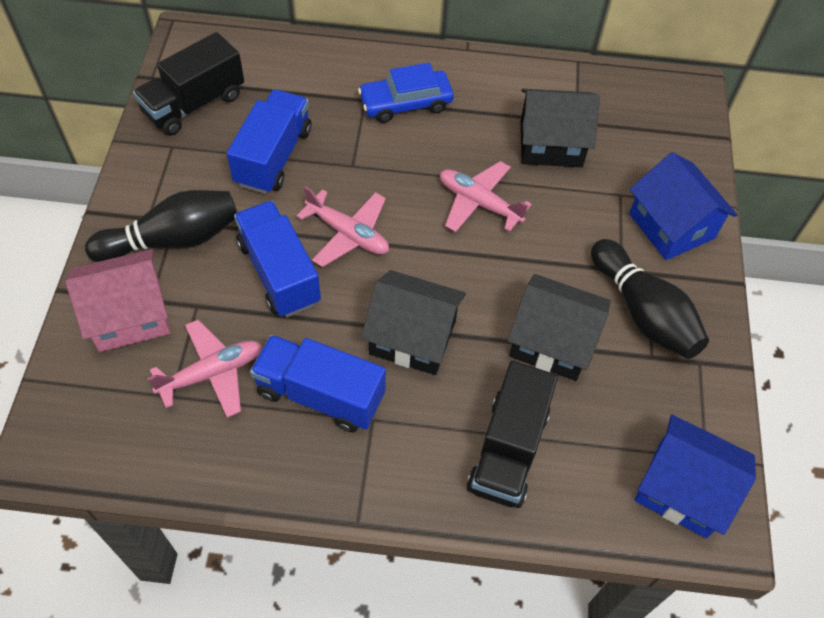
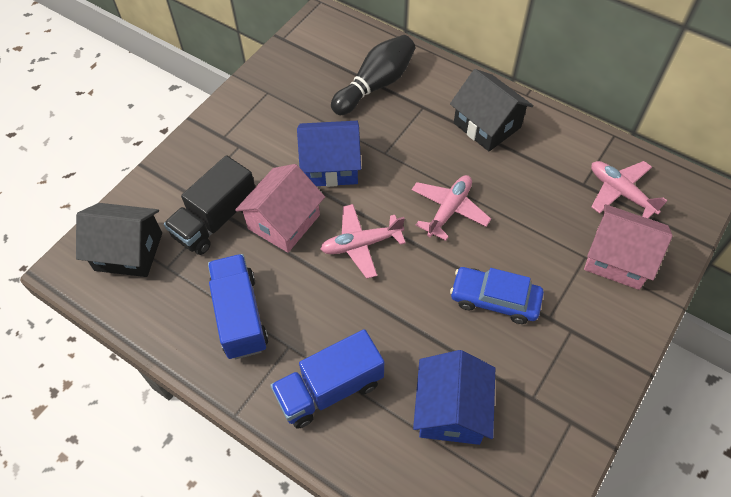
black bowling pin: [85,190,237,262] [591,239,709,359] = 2 -> [331,35,415,115] = 1
black house: [361,270,466,375] [507,274,611,381] [521,89,600,167] = 3 -> [76,203,162,277] [450,69,533,151] = 2
black truck: [133,32,244,136] [467,361,558,508] = 2 -> [164,155,255,255] = 1
blue truck: [227,89,312,194] [234,201,321,317] [250,335,386,433] = 3 -> [208,254,268,359] [270,329,384,429] = 2
pink house: [65,249,170,352] = 1 -> [235,164,325,253] [584,204,673,290] = 2

